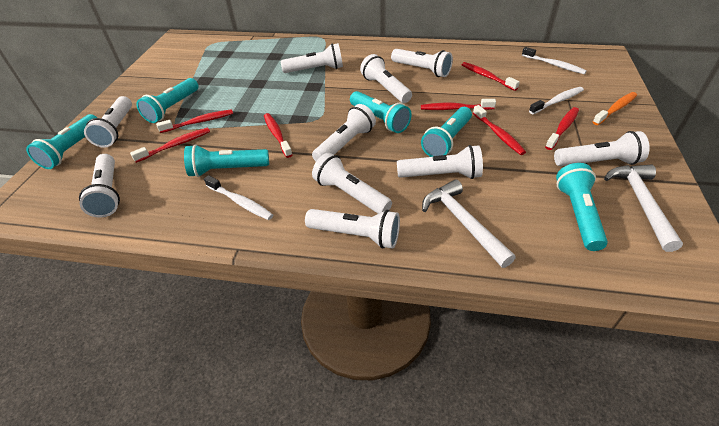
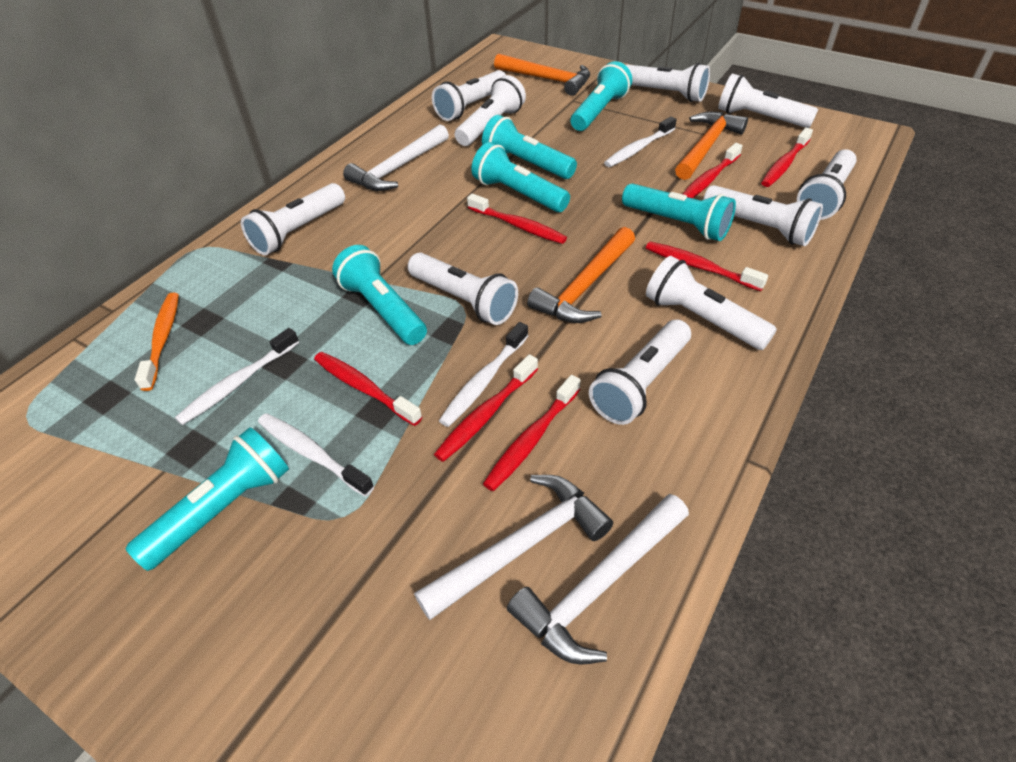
orange hammer: none = 0 -> [494,54,590,96] [527,227,635,323] [675,112,748,180] = 3
white hammer: [422,179,516,268] [604,165,683,252] = 2 -> [343,124,449,191] [414,475,613,620] [507,494,689,665] = 3
white toothbrush: [204,175,273,220] [522,47,587,74] [529,87,584,114] = 3 -> [175,328,299,425] [258,413,374,497] [439,322,529,427] [604,117,677,167] = 4

